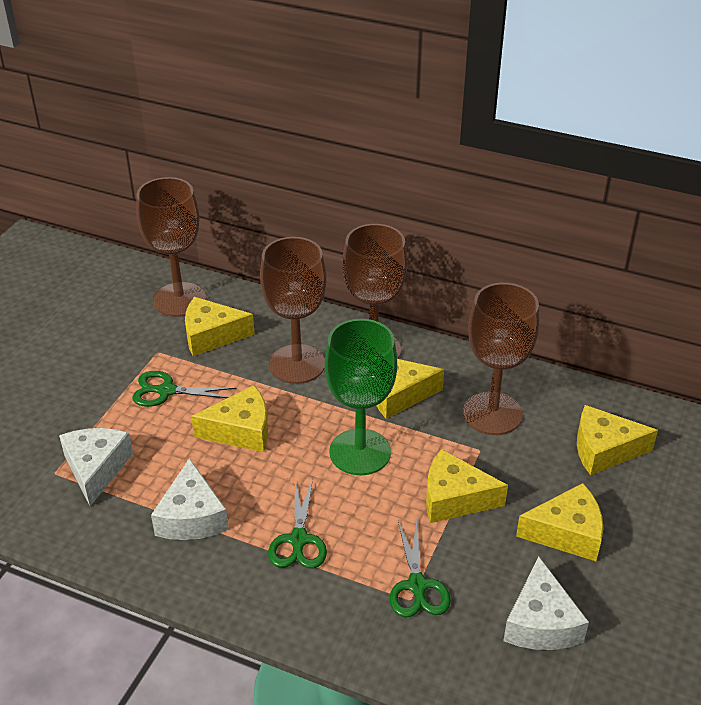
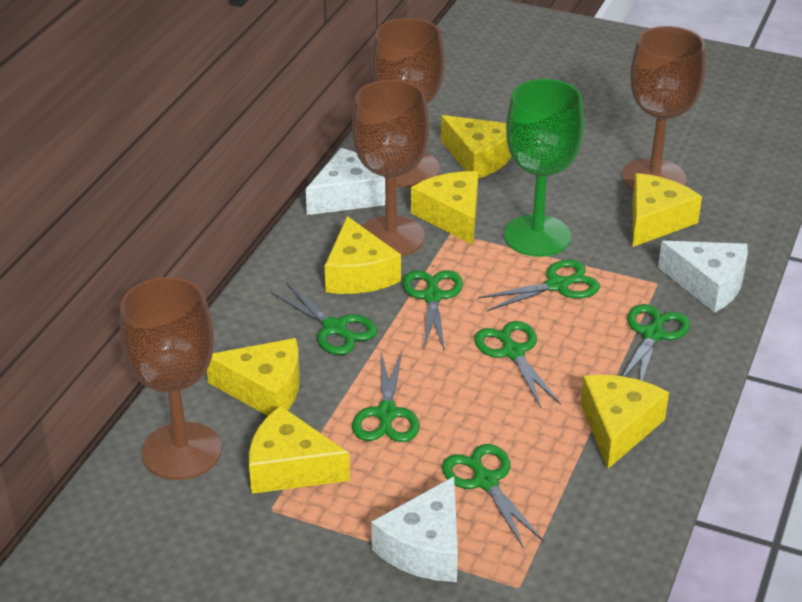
green scissors: [132,371,237,407] [268,479,327,568] [390,518,451,617] = 3 -> [271,282,377,355] [352,352,420,442] [402,270,463,351] [442,444,544,549] [474,321,561,408] [478,260,600,311] [623,304,690,381] = 7
yellow cheese: [185,297,255,356] [191,385,268,452] [376,359,444,419] [426,449,508,523] [516,483,603,561] [577,405,658,475] = 6 -> [207,338,300,416] [249,406,350,494] [325,216,401,294] [411,171,478,245] [441,115,512,179] [581,375,669,469] [632,173,702,247] = 7

